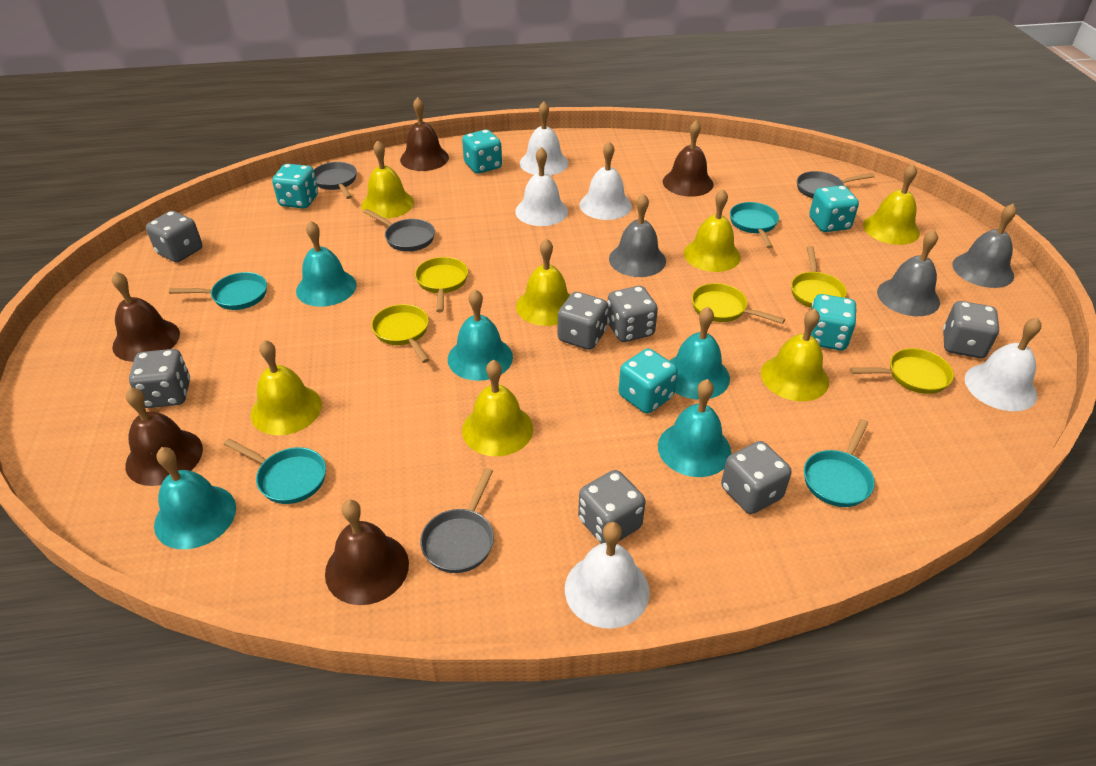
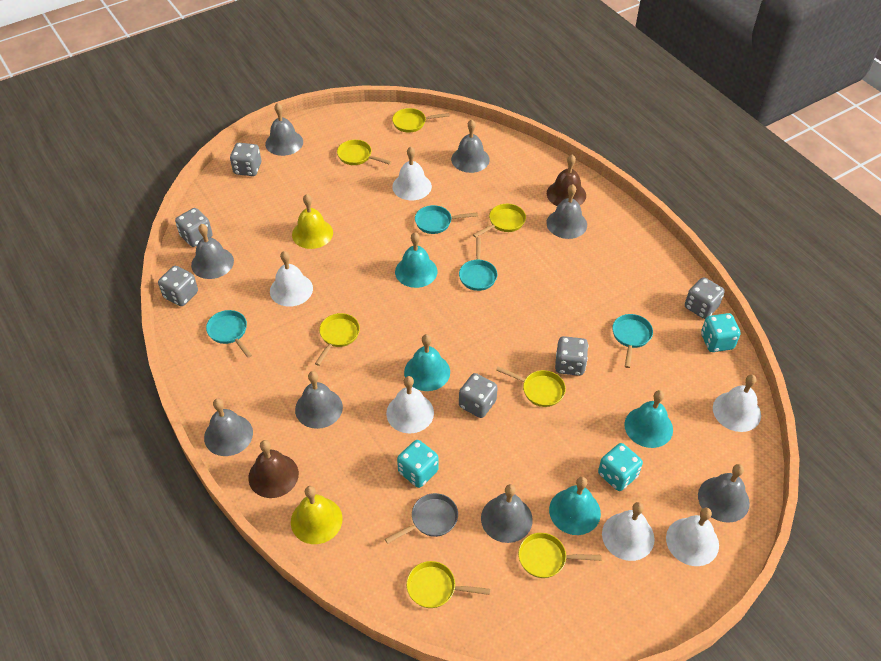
brown bell: [112,271,180,362] [125,387,203,486] [325,500,409,605] [400,97,449,171] [663,120,713,197] = 5 -> [248,440,299,498] [547,154,586,206] = 2
grey bell: [609,193,666,277] [877,229,940,316] [952,204,1017,288] = 3 -> [191,224,234,279] [204,399,253,456] [265,103,303,156] [295,371,343,429] [451,119,490,173] [481,484,533,543] [546,184,587,239] [698,464,750,523] = 8
grey dice: [129,349,190,408] [146,211,202,262] [558,292,608,350] [578,470,646,544] [607,286,658,342] [721,441,792,514] [943,301,999,358] = 7 -> [158,266,198,306] [175,208,213,247] [230,143,261,176] [459,373,498,418] [555,336,588,376] [685,277,725,319] = 6
grey pan: [314,162,357,199] [363,209,435,252] [420,468,494,573] [797,171,875,198] = 4 -> [385,493,458,544] = 1
turquoise bell: [154,447,236,549] [296,221,357,307] [448,289,513,381] [658,379,731,477] [669,307,730,400] = 5 -> [395,232,437,288] [404,334,450,391] [549,477,601,535] [624,390,673,448] = 4
turquoise dice: [272,164,318,208] [462,130,502,174] [619,348,678,414] [809,185,859,232] [811,294,857,350] = 5 -> [397,440,439,488] [598,443,643,491] [701,313,741,352] = 3
white bell: [515,147,568,226] [520,101,568,175] [565,522,650,629] [579,141,632,220] [965,317,1041,411] = 5 -> [270,251,313,307] [386,376,434,434] [392,147,432,200] [602,502,655,561] [666,508,719,566] [713,375,761,432] = 6
yellow bell: [251,340,322,435] [361,140,414,219] [462,360,533,456] [516,238,570,326] [684,189,741,272] [761,308,829,401] [863,164,920,245] = 7 -> [291,486,343,544] [292,194,333,249] = 2
yellow pan: [371,304,430,363] [415,257,468,312] [692,283,785,324] [791,246,847,308] [850,348,954,394] = 5 -> [315,313,360,366] [337,140,392,165] [392,108,450,133] [406,561,490,608] [473,204,526,238] [496,366,566,407] [518,533,601,578] = 7

